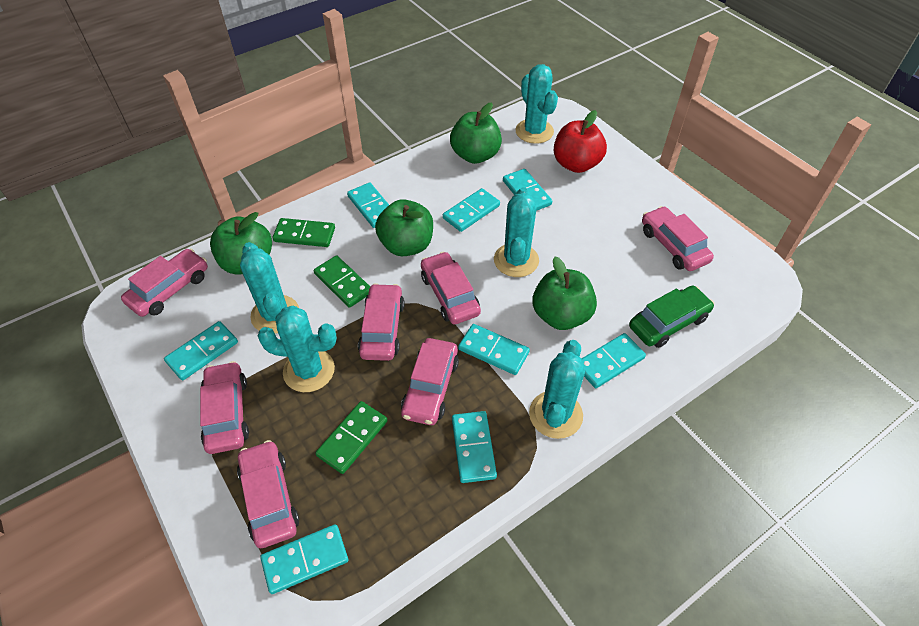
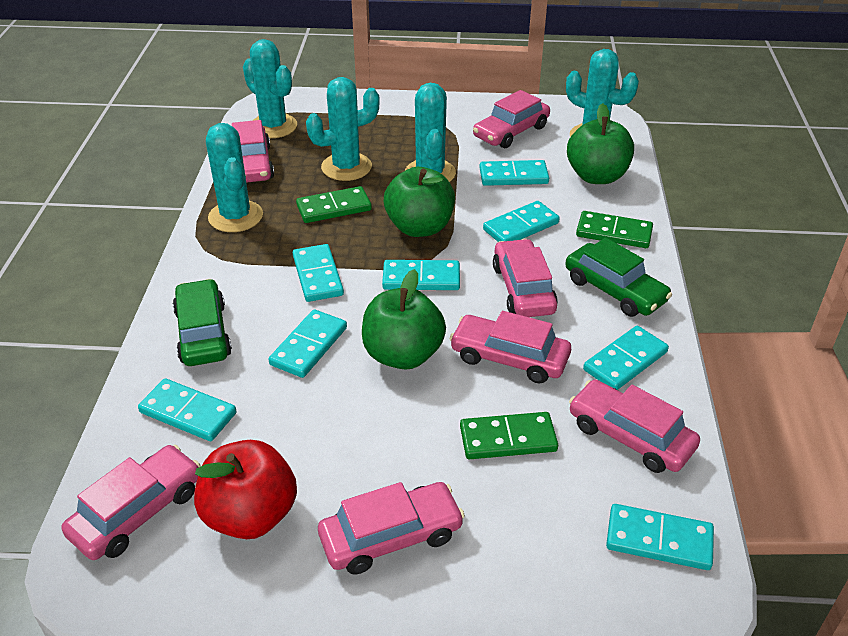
green apple: [210,212,272,274] [375,199,433,256] [450,102,502,164] [532,257,597,330] = 4 -> [362,269,446,369] [384,167,455,237] [567,103,634,184] = 3
green car: [629,285,714,348] = 1 -> [173,279,232,366] [565,238,672,317] = 2

